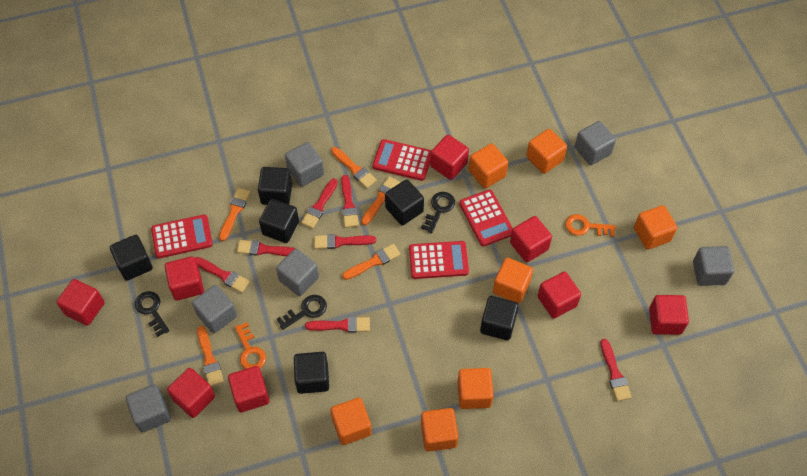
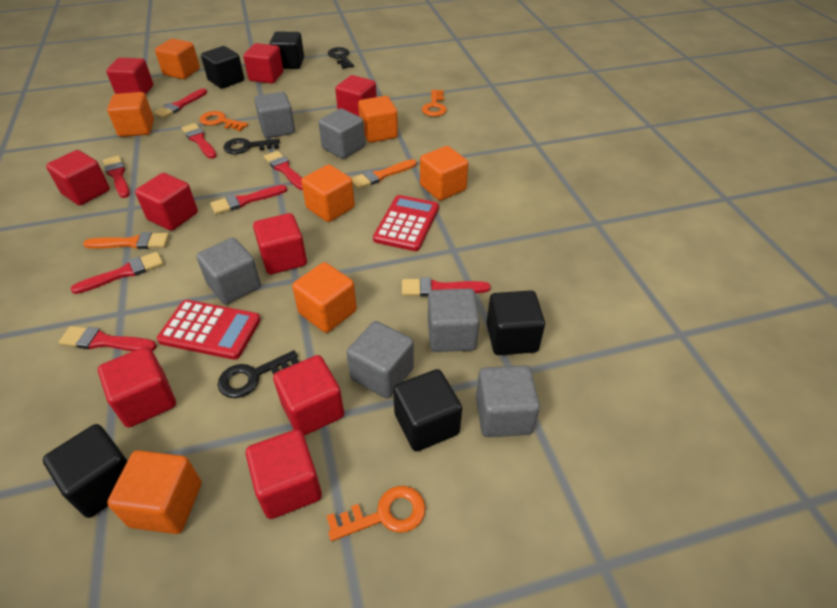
black cube: [110,235,153,281] [258,167,292,205] [259,199,299,243] [294,352,329,394] [385,179,424,225] [480,296,519,340] = 6 -> [43,424,127,518] [201,46,244,89] [269,31,304,69] [393,369,462,451] [486,290,545,355] = 5
orange brush: [197,326,224,386] [219,188,250,241] [331,147,377,188] [342,244,401,280] [361,176,400,225] = 5 -> [83,232,169,249] [352,159,417,189] = 2
orange key: [235,322,266,369] [565,214,616,237] = 2 -> [199,111,248,131] [327,486,426,541] [422,90,447,117] = 3
red brush: [195,257,250,293] [237,240,296,256] [301,178,338,229] [305,317,370,333] [314,234,376,249] [341,175,359,228] [600,339,632,401] = 7 -> [59,326,157,351] [70,252,163,294] [103,156,130,198] [153,88,207,119] [181,123,216,159] [210,185,287,214] [264,151,303,190] [402,277,491,297] = 8
red calculator: [151,214,213,258] [372,139,432,181] [409,241,469,279] [459,189,513,247] = 4 -> [157,300,261,360] [373,195,439,251] = 2
red cube: [56,279,105,326] [165,256,204,301] [167,368,215,418] [228,366,269,412] [430,135,469,180] [510,216,552,262] [538,272,581,319] [649,295,689,335] = 8 -> [46,150,110,205] [98,346,176,428] [106,58,153,95] [135,173,198,231] [243,43,283,84] [246,429,322,519] [253,213,307,274] [273,355,344,436] [335,75,377,116] = 9

